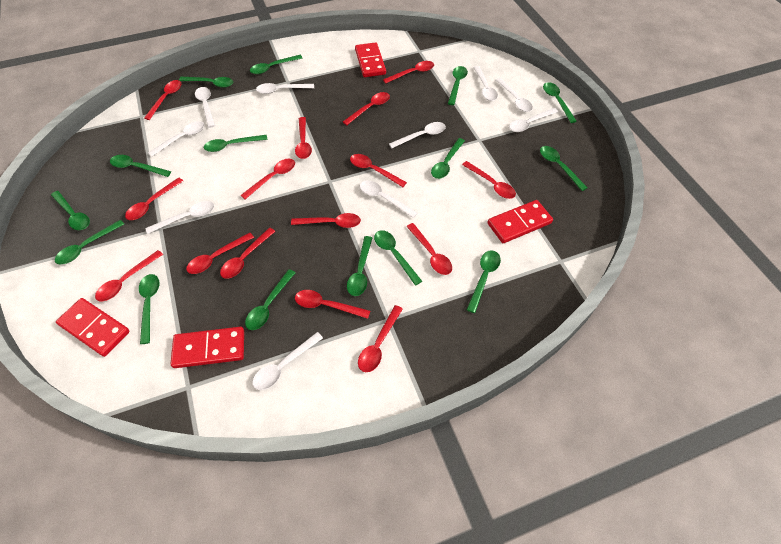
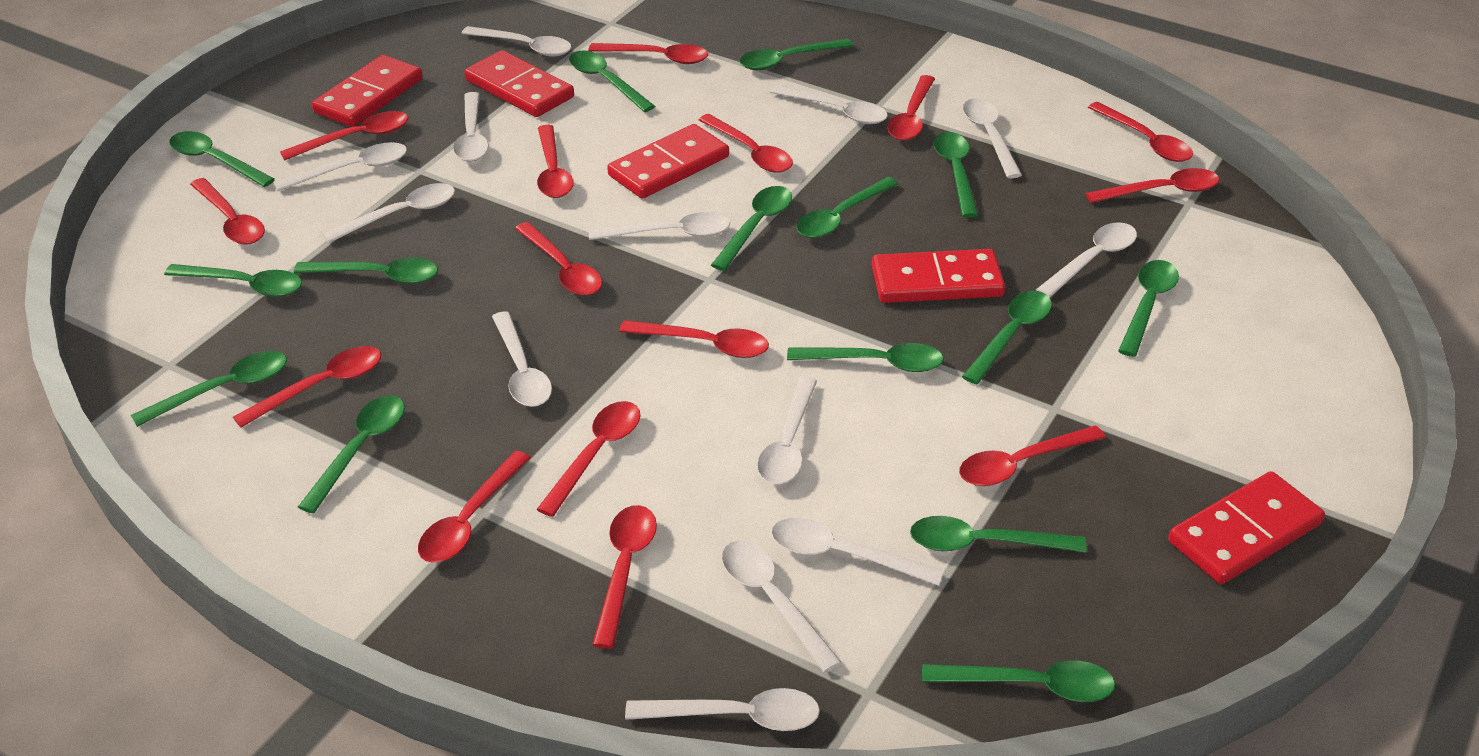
red domino: [56,298,130,357] [170,327,244,368] [355,42,386,77] [487,200,553,243] = 4 -> [312,55,423,127] [464,50,574,117] [607,124,729,199] [872,249,1005,303] [1168,471,1325,584] = 5
white spoon: [145,201,214,234] [148,121,204,157] [195,87,215,128] [253,332,323,390] [256,83,314,94] [360,180,417,218] [389,122,446,148] [473,66,498,101] [496,78,533,112] [509,108,558,132] = 10 -> [274,142,407,191] [322,183,455,243] [453,92,489,162] [461,26,572,57] [492,311,552,407] [589,212,730,240] [625,688,820,731] [722,541,842,672] [757,377,817,484] [770,85,888,124] [771,518,944,586] [963,98,1022,178] [1036,222,1137,298] = 13

